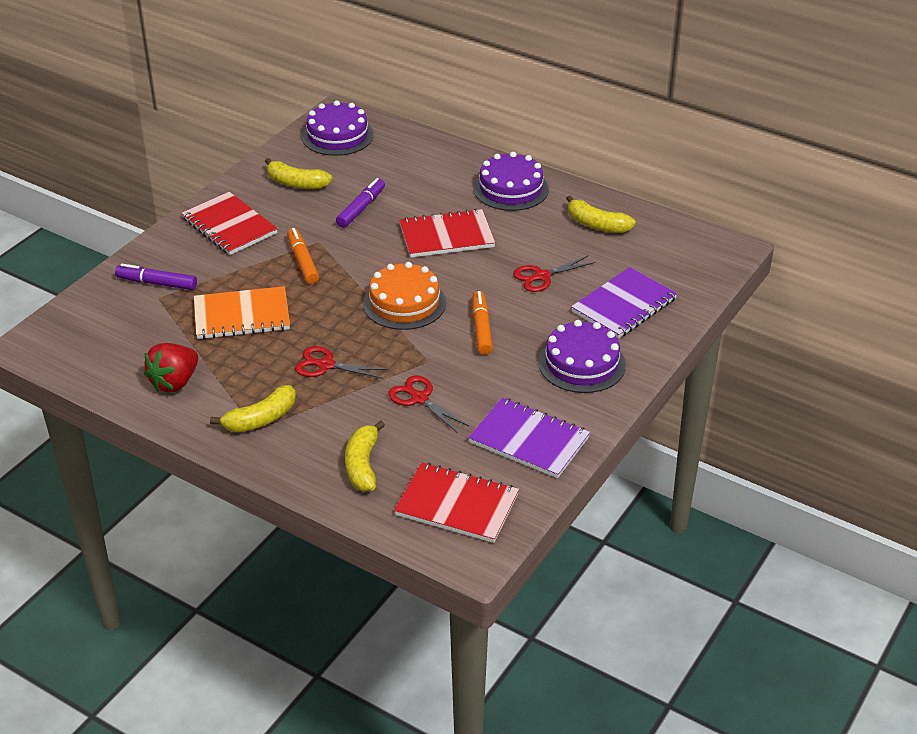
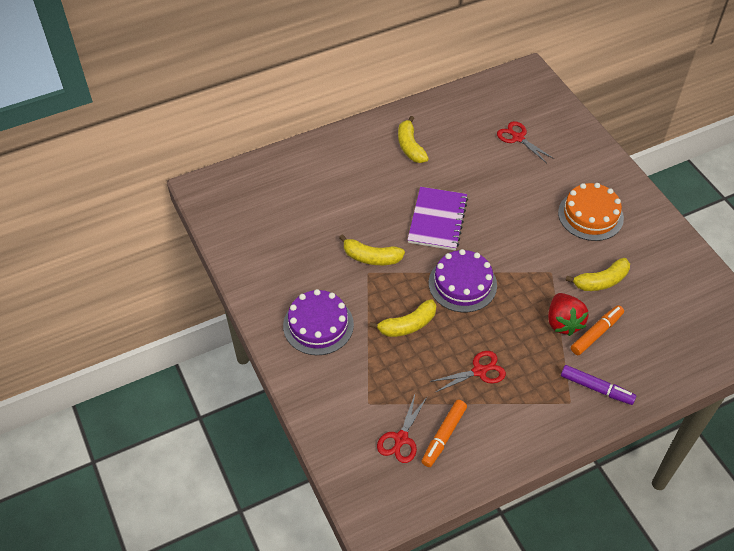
orange notebook: [194,286,290,339] = 1 -> none = 0
purple cake: [302,101,374,156] [473,152,549,211] [538,320,626,393] = 3 -> [283,289,354,355] [429,249,497,312] = 2
purple marker: [115,264,197,290] [336,178,385,228] = 2 -> [561,365,636,405] = 1
purple notebook: [468,398,590,478] [571,267,677,339] = 2 -> [408,187,468,250] = 1
red notebook: [181,192,278,255] [394,462,519,543] [399,209,495,258] = 3 -> none = 0

